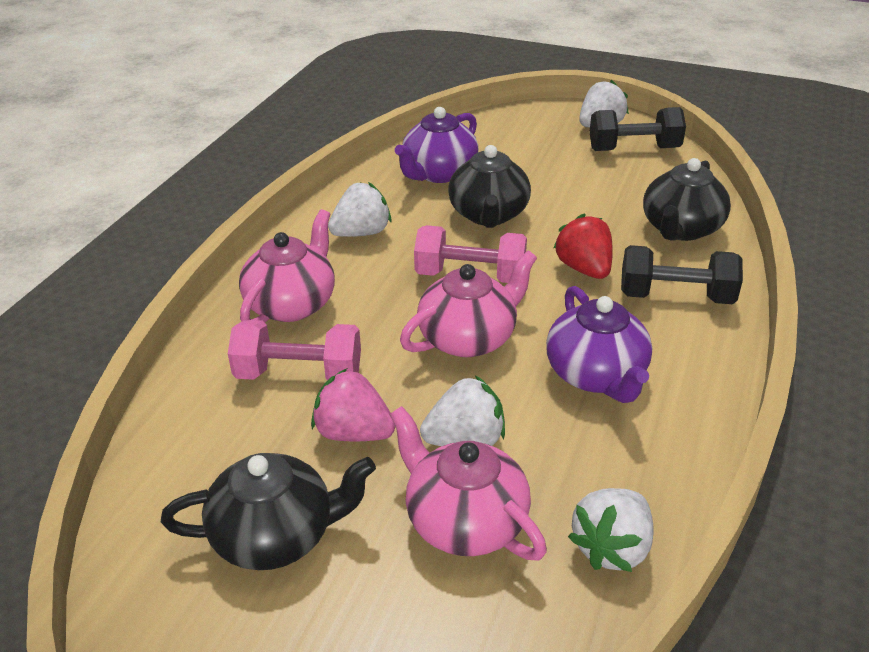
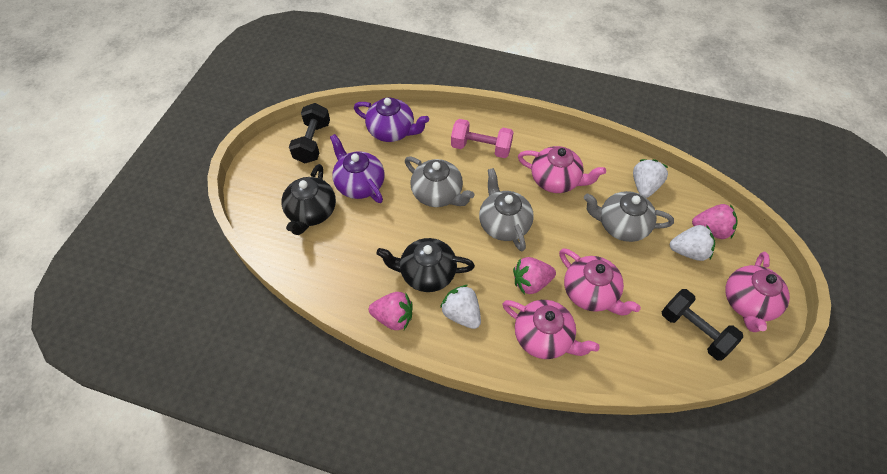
black teapot: [161,453,376,570] [448,145,531,228] [643,158,731,241] = 3 -> [281,164,336,235] [376,238,475,292] = 2
grey teapot: none = 0 -> [405,156,475,207] [479,168,534,251] [584,191,674,242] = 3
pink dumbbell: [228,320,361,380] [414,225,527,283] = 2 -> [451,119,514,158] = 1
pink strawberry: [311,368,395,441] = 1 -> [369,292,413,330] [513,257,556,295] [692,204,738,239] = 3
pink teapot: [239,209,335,323] [390,406,547,560] [400,251,537,357] = 3 -> [503,300,600,359] [518,146,606,193] [559,248,641,315] [725,252,790,332] = 4
red strawberry: [553,214,613,279] = 1 -> none = 0
white strawberry: [328,182,391,237] [420,375,505,446] [568,488,654,572] [579,80,629,127] = 4 -> [440,285,481,329] [633,159,668,198] [669,225,715,261] = 3

